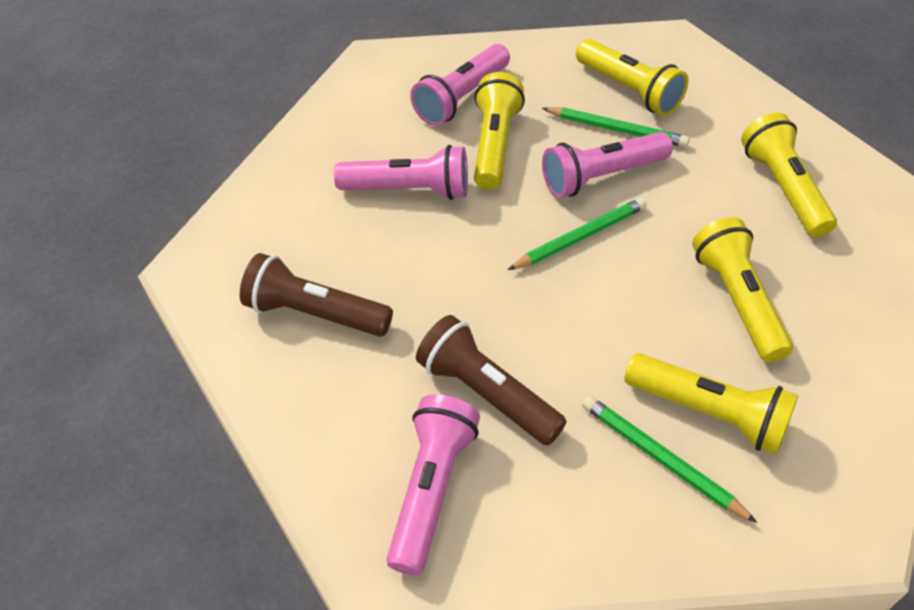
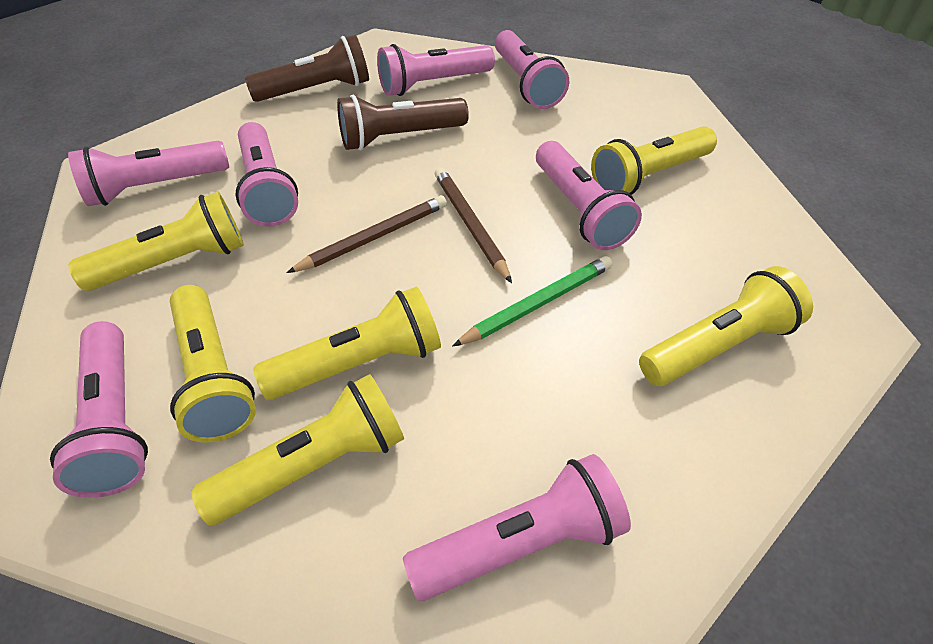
brown pencil: none = 0 -> [287,195,447,273] [435,167,512,283] = 2
green pencil: [508,198,647,270] [542,107,690,147] [582,396,757,523] = 3 -> [452,256,612,347] = 1
pink flashlight: [334,145,468,200] [386,394,480,575] [410,44,510,126] [542,132,673,198] = 4 -> [50,321,148,498] [68,141,229,206] [236,122,298,227] [377,44,495,96] [403,454,631,601] [495,30,569,109] [536,141,642,250] = 7
yellow flashlight: [474,72,525,190] [576,39,688,116] [624,353,798,455] [692,217,793,363] [741,113,837,238] = 5 -> [68,192,244,291] [170,285,256,443] [191,374,404,525] [253,287,441,400] [591,126,717,195] [639,266,813,386] = 6

